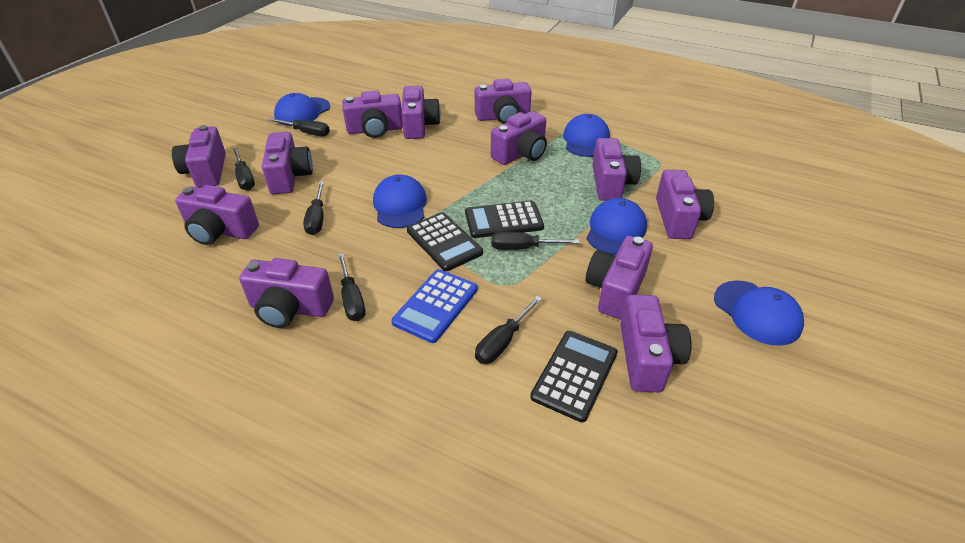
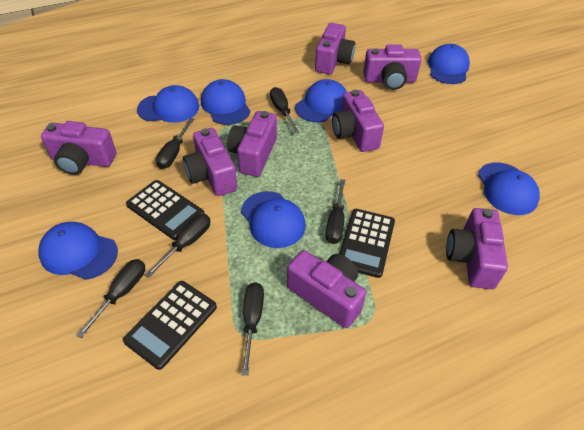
blue calculator: [391,269,478,343] = 1 -> none = 0
blue cap: [274,93,330,126] [373,175,427,228] [563,114,610,157] [586,198,647,255] [714,280,804,346] = 5 -> [38,222,118,280] [137,85,199,123] [201,79,250,125] [241,191,306,248] [295,79,347,122] [428,44,470,84] [478,162,540,215] = 7
purple camera: [172,125,226,188] [175,185,259,245] [239,258,334,328] [262,132,313,194] [342,91,403,138] [402,86,441,139] [475,79,532,124] [491,111,547,165] [585,236,653,320] [592,138,641,201] [620,294,692,392] [656,170,714,239] = 12 -> [41,121,116,175] [183,128,237,196] [227,111,277,177] [287,250,366,328] [315,23,355,74] [332,90,384,152] [363,45,422,90] [446,208,508,289] = 8

